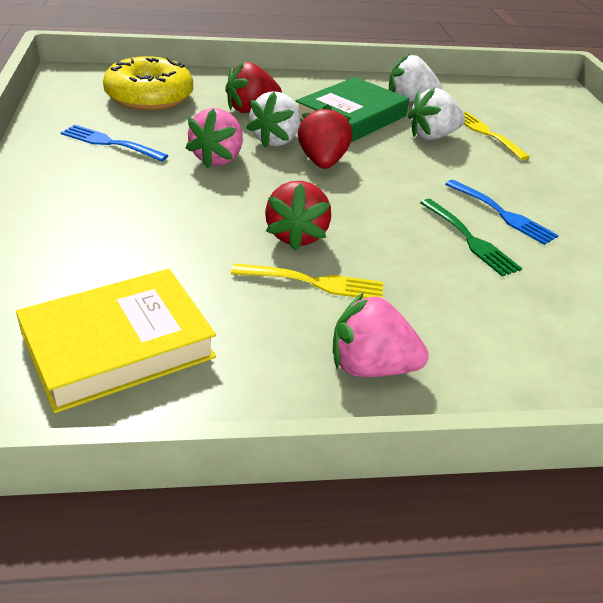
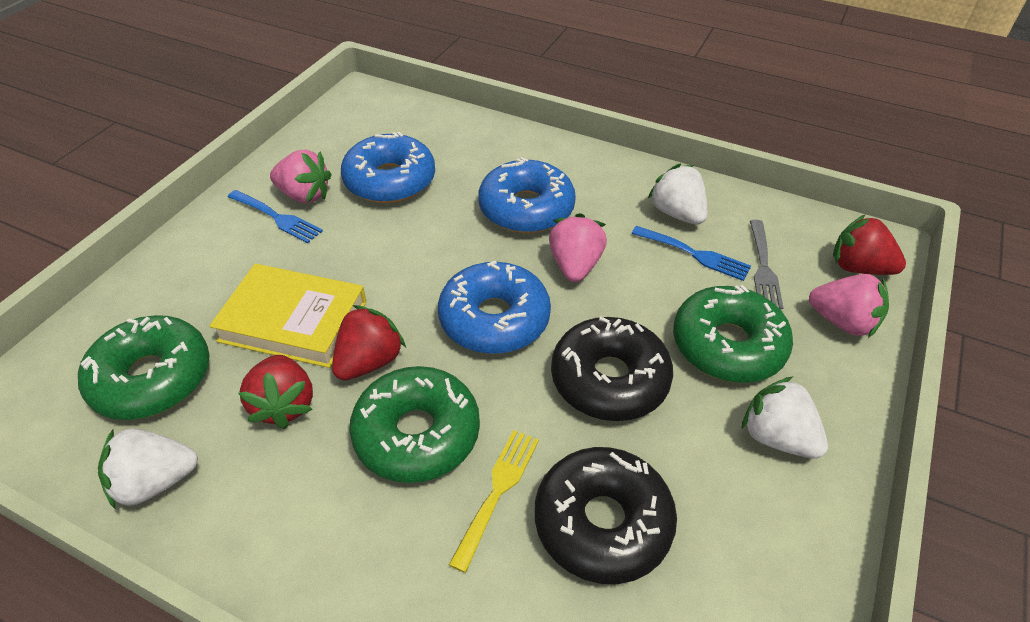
black donut: none = 0 -> [535,447,677,584] [551,317,673,421] = 2
blue donut: none = 0 -> [341,132,435,203] [438,261,551,354] [478,157,576,233] = 3
green book: [296,77,409,142] = 1 -> none = 0
green donut: none = 0 -> [78,315,210,420] [349,366,480,483] [673,285,793,383] = 3
green fork: [420,199,522,277] = 1 -> none = 0
grey fork: none = 0 -> [750,220,783,309] = 1
pink strawberry: [185,108,243,168] [333,292,429,377] = 2 -> [270,150,332,203] [549,213,607,282] [809,274,889,338] = 3
yellow donut: [103,56,193,111] = 1 -> none = 0
yellow fork: [231,264,383,299] [464,112,530,160] = 2 -> [449,430,539,573] = 1

